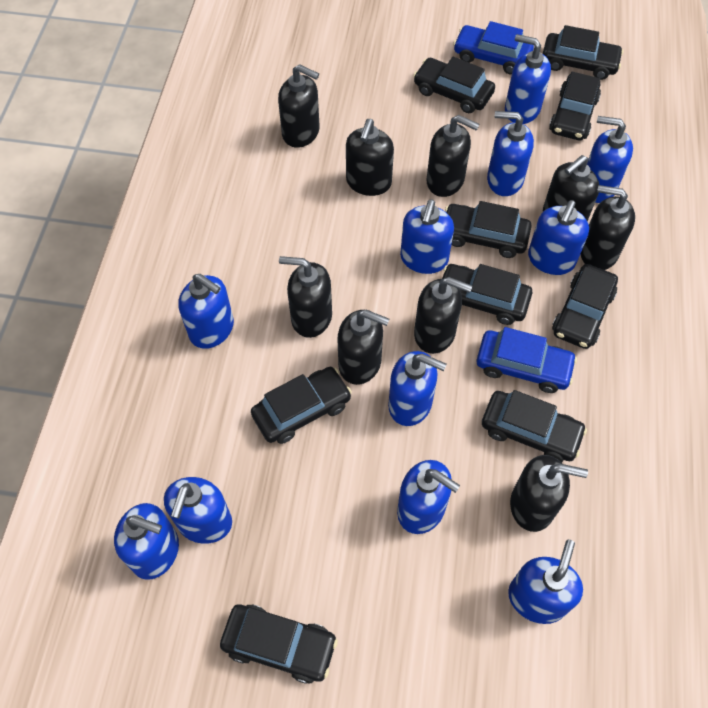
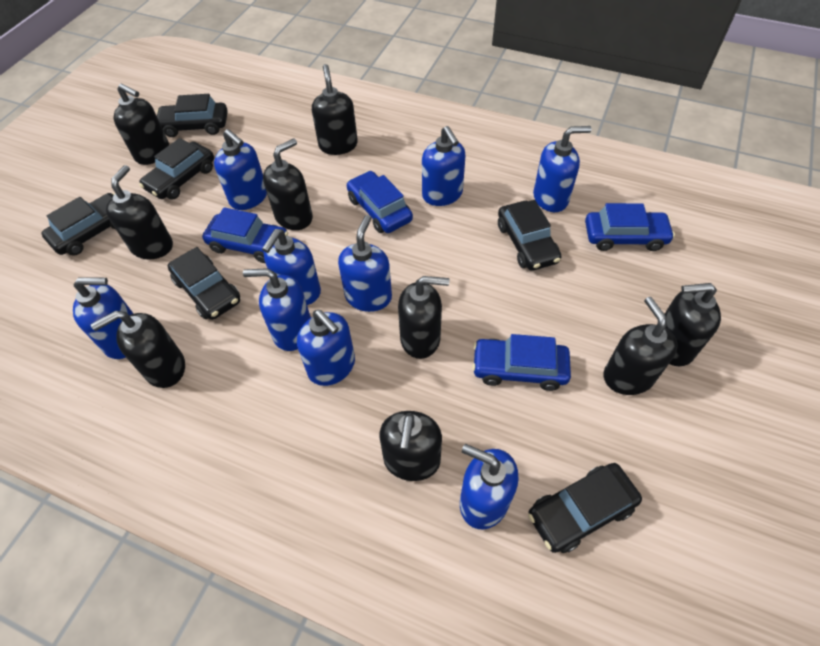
black car: [220,604,338,684] [251,367,352,444] [413,57,495,113] [442,264,532,325] [445,201,532,258] [482,390,587,463] [543,25,623,80] [549,72,601,140] [552,264,618,349] = 9 -> [41,193,115,256] [139,138,214,199] [157,94,228,137] [168,247,240,320] [498,200,561,271] [528,463,642,553] = 6
blue car: [453,21,534,75] [477,327,577,393] = 2 -> [202,207,288,263] [347,171,413,233] [472,334,571,391] [585,203,675,251] = 4
blue soap dispenser: [114,503,179,580] [164,477,232,544] [178,274,234,349] [388,351,447,426] [397,460,460,534] [400,199,454,274] [487,111,534,196] [505,34,551,124] [508,540,583,624] [528,200,589,275] [587,116,633,203] = 11 -> [73,277,134,359] [214,129,267,210] [243,268,311,351] [262,229,321,305] [297,310,355,386] [338,215,392,312] [422,126,466,206] [460,444,519,529] [533,126,592,212] = 9

